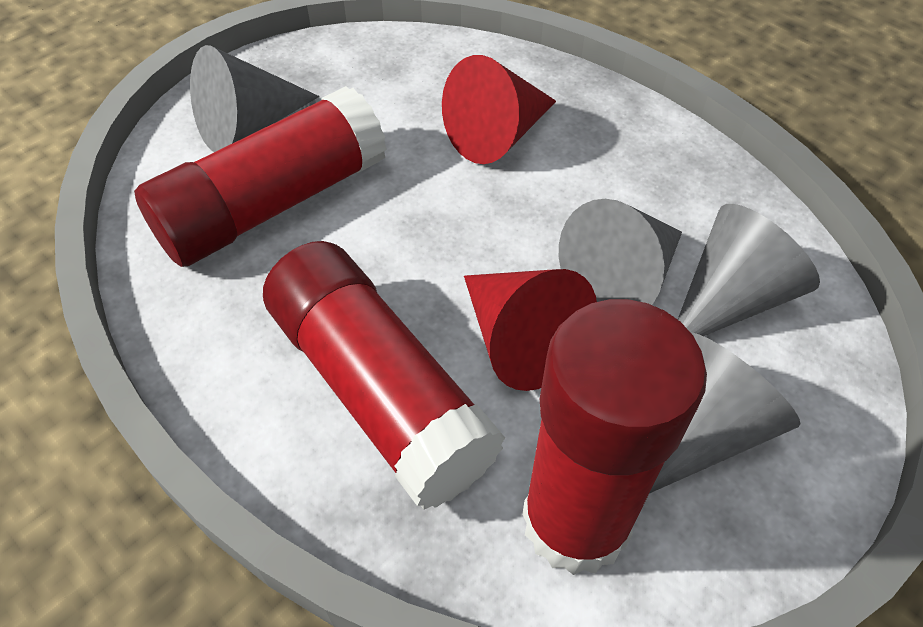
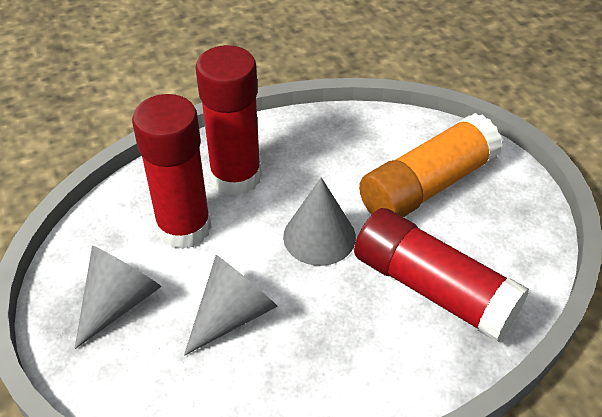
grey cone: [190,45,319,152] [559,199,682,305] [649,332,801,494] [678,204,820,336] = 4 -> [75,246,161,349] [184,255,278,356] [283,177,356,266] = 3
orange glue stick: none = 0 -> [359,113,503,217] = 1
red cone: [442,55,556,164] [464,269,597,391] = 2 -> none = 0

